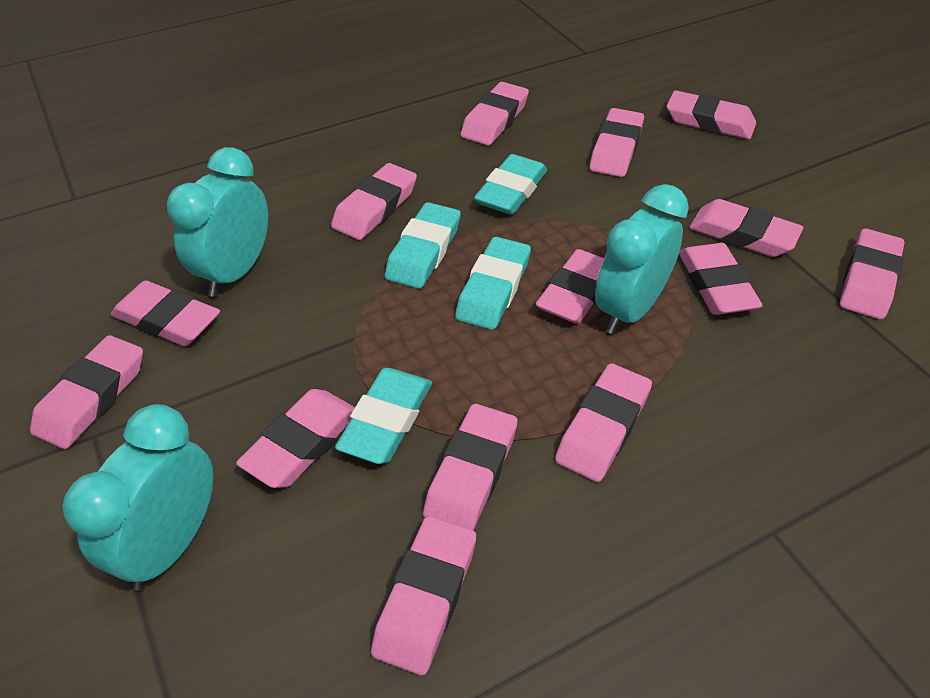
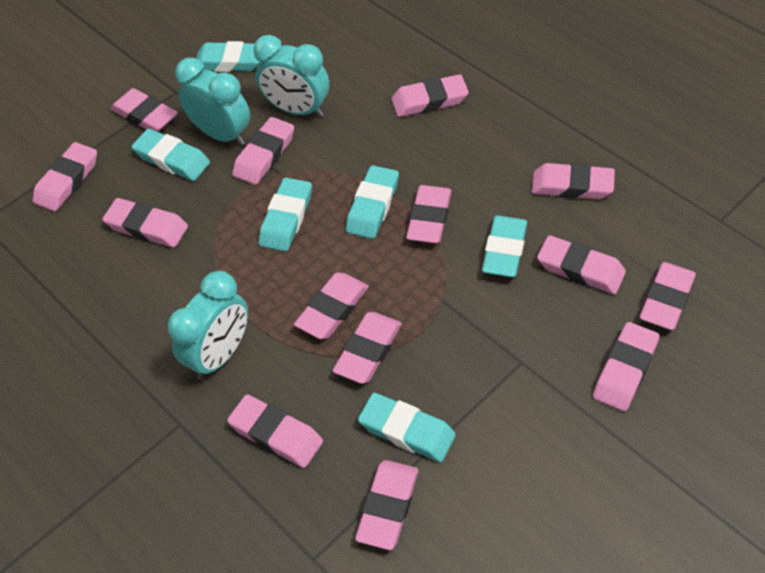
turquoise eraser: [335,368,432,464] [385,202,461,289] [455,237,531,330] [474,154,547,215] = 4 -> [132,129,210,181] [196,41,260,72] [259,178,312,252] [346,165,399,239] [358,393,456,462] [482,215,528,277] = 6

